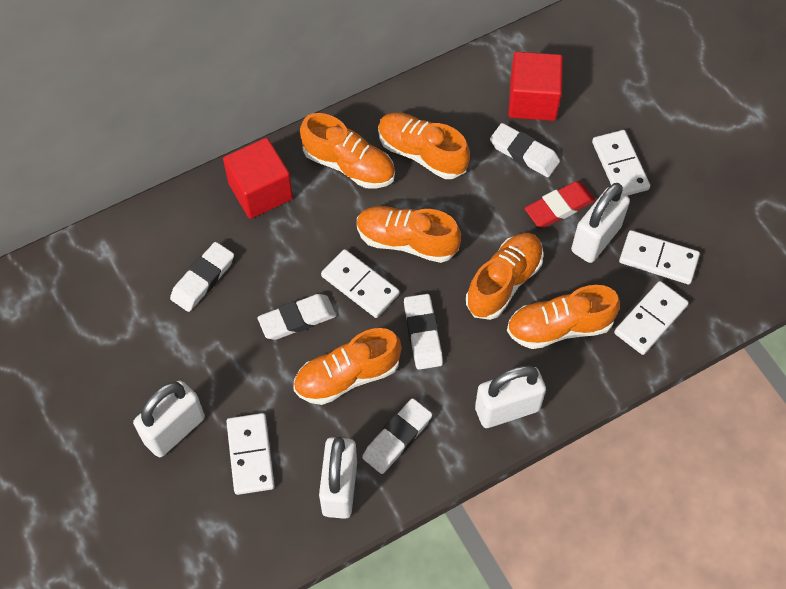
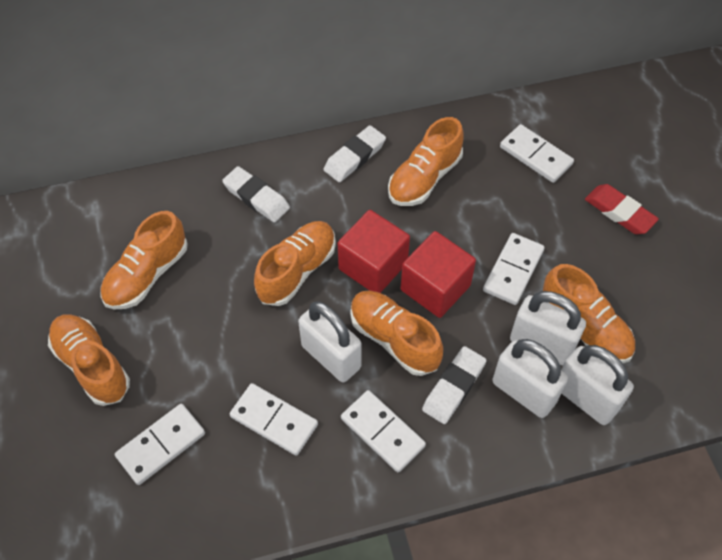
white eraser: [170,242,234,312] [257,294,336,340] [362,398,432,474] [404,294,443,370] [490,123,560,177] = 5 -> [222,166,290,222] [323,125,386,182] [422,346,487,424] = 3

